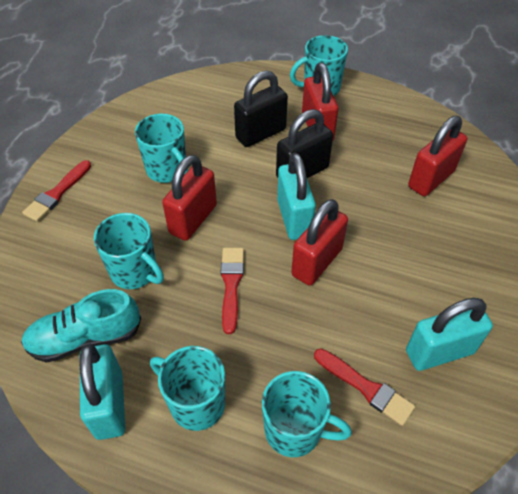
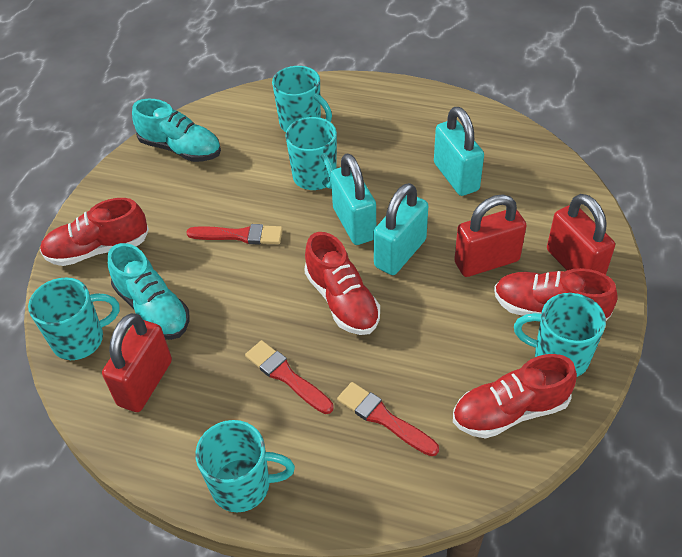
black padlock: [234,71,288,147] [276,109,333,178] = 2 -> none = 0
red padlock: [162,155,217,241] [291,199,348,286] [302,63,338,140] [408,116,467,196] = 4 -> [102,313,172,412] [454,194,526,277] [547,194,615,275] = 3
red shoe: none = 0 -> [40,198,149,266] [304,232,380,335] [453,354,577,439] [494,268,618,321] = 4
turquoise shoe: [21,289,141,363] = 1 -> [108,243,189,340] [132,99,221,162] = 2

